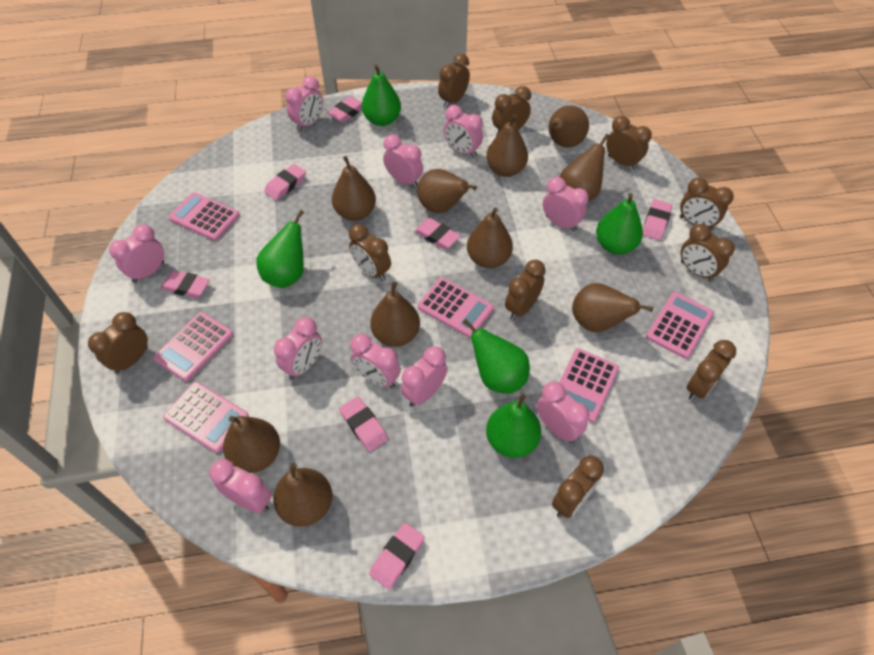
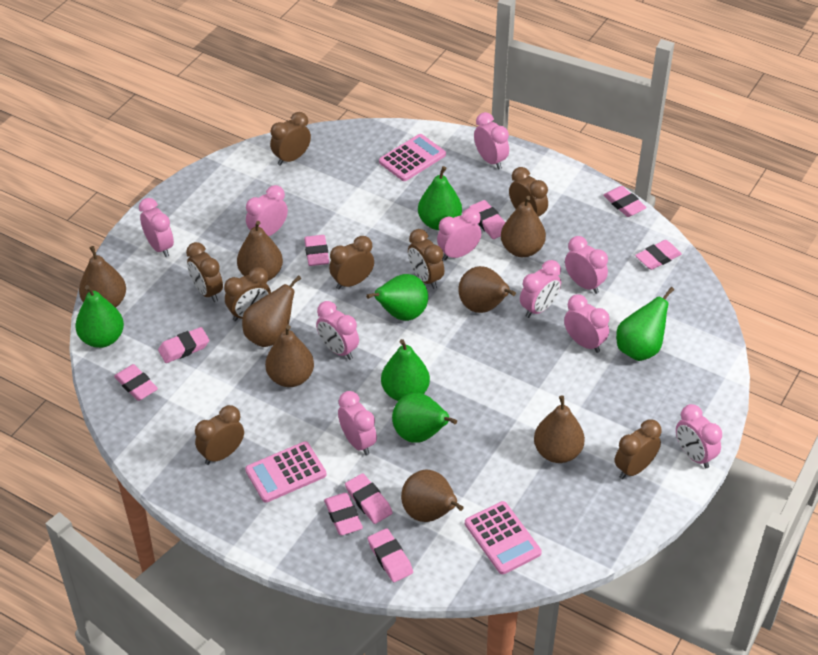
brown clock: [88,312,148,374] [349,224,391,281] [438,53,470,108] [492,86,531,136] [505,260,546,320] [552,455,604,518] [606,116,652,170] [680,178,734,230] [681,224,735,281] [687,340,736,401] = 10 -> [186,242,223,302] [195,405,244,465] [224,267,271,321] [270,112,311,166] [329,236,374,289] [408,229,444,289] [509,167,548,217] [614,419,662,479] = 8
brown pear: [223,416,280,473] [273,463,332,527] [332,156,376,221] [370,282,420,347] [417,169,477,213] [467,208,513,268] [486,114,528,177] [549,105,589,147] [560,134,609,202] [572,283,653,332] = 10 -> [79,246,126,308] [237,221,283,281] [242,275,301,347] [265,325,314,387] [401,470,464,522] [458,266,516,313] [501,196,546,257] [534,396,585,463] = 8
green pear: [256,210,304,288] [362,64,401,126] [463,319,530,394] [486,394,541,458] [596,193,643,254] = 5 -> [75,285,124,348] [366,274,428,321] [381,339,430,401] [392,393,457,443] [418,166,462,230] [616,287,674,361] = 6
pink calculator: [153,312,233,381] [163,382,249,453] [169,192,240,241] [418,278,494,338] [559,348,619,422] [646,292,714,359] = 6 -> [245,441,326,503] [379,134,446,181] [465,501,542,574] = 3
pink eraser: [160,270,210,298] [264,164,306,201] [327,96,362,123] [339,396,388,452] [369,523,425,590] [414,218,461,249] [643,199,672,240] = 7 -> [114,364,158,401] [158,327,209,363] [304,235,329,266] [324,493,363,535] [345,473,393,524] [368,528,413,582] [469,200,506,239] [603,186,647,217] [635,240,682,270] = 9

